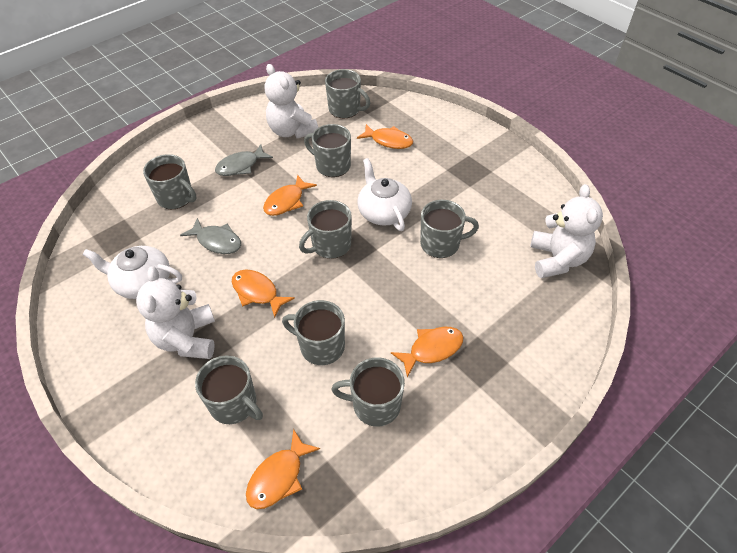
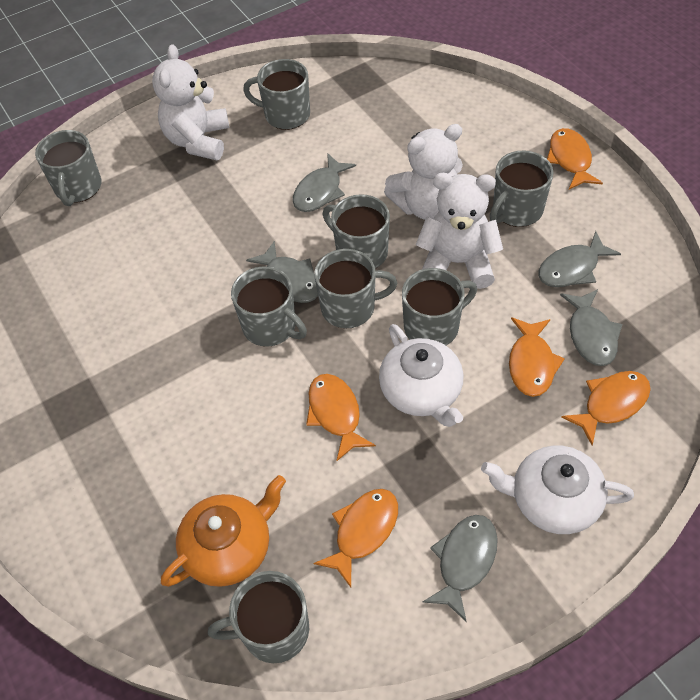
grey fish: [180,218,241,254] [215,144,273,176] = 2 -> [246,241,318,303] [293,153,356,212] [423,515,498,622] [539,231,621,287] [560,289,622,366] = 5
orange teapot: none = 0 -> [161,475,286,587] = 1

